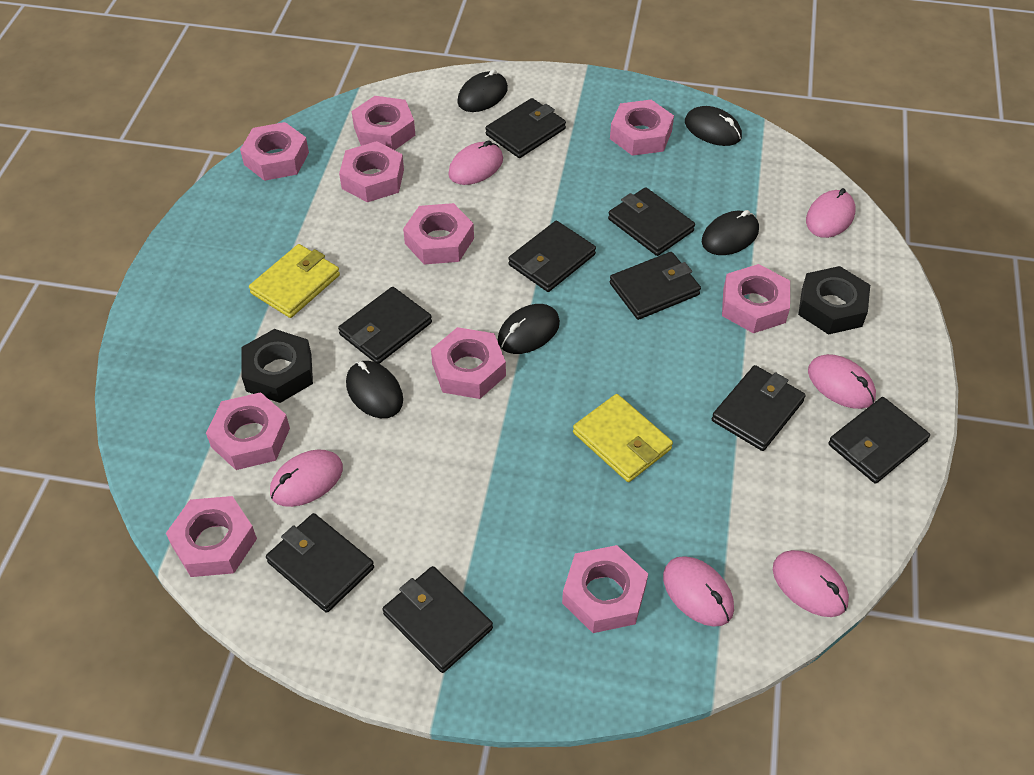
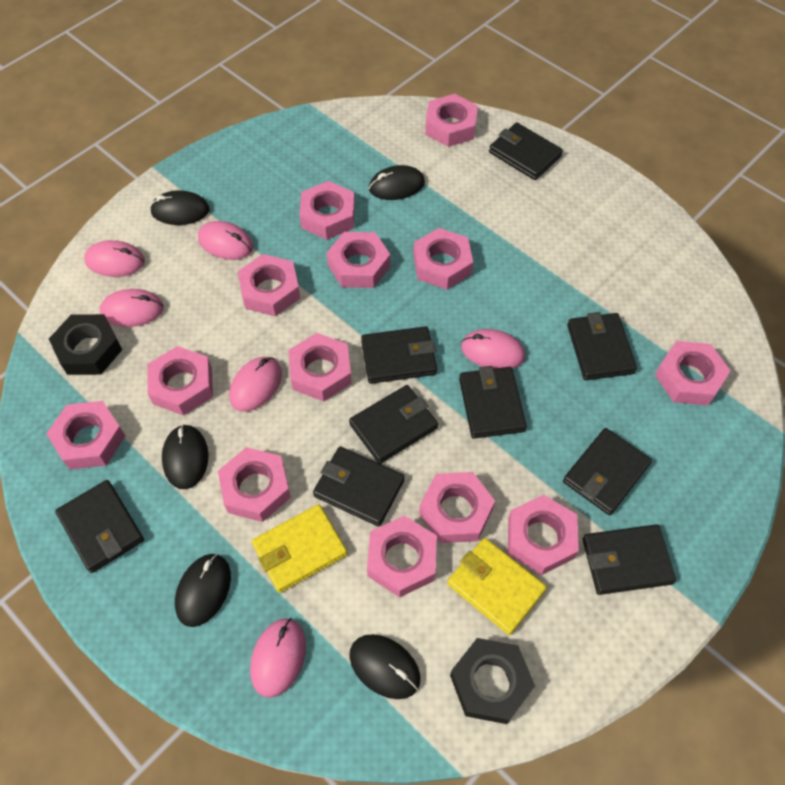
pink nut: [166,496,257,577] [206,392,290,470] [240,122,309,181] [339,141,404,202] [352,96,415,150] [403,203,474,264] [431,327,506,399] [562,545,648,633] [610,100,674,156] [722,264,790,333] = 10 -> [46,401,125,469] [147,346,213,416] [218,447,291,522] [238,254,300,316] [288,333,352,402] [299,181,355,240] [327,232,390,288] [367,516,437,598] [413,228,473,290] [419,472,495,543] [425,94,478,147] [508,495,579,575] [655,341,731,406] = 13

